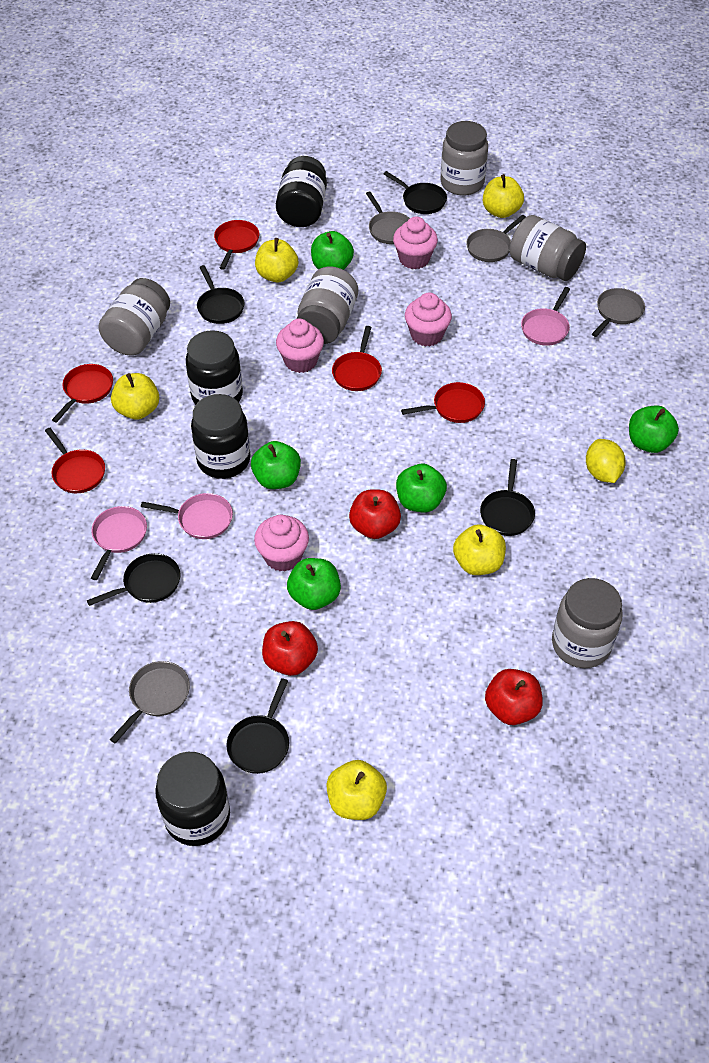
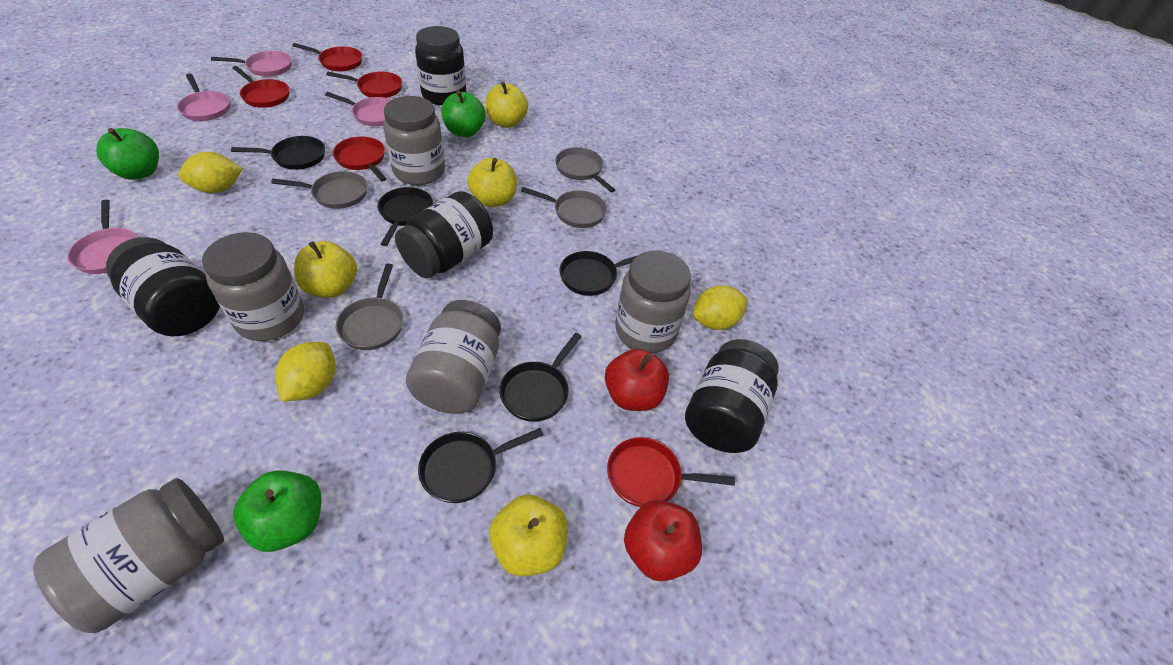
green apple: [251,441,301,489] [287,558,341,610] [311,231,354,270] [396,464,447,512] [629,405,679,453] = 5 -> [97,128,159,180] [233,470,321,552] [441,90,486,137] = 3
pink cupcake: [254,515,309,571] [276,319,324,373] [393,217,438,269] [405,293,452,347] = 4 -> none = 0
pink pan: [91,506,147,580] [141,493,233,539] [521,287,570,346] = 3 -> [67,200,138,274] [177,73,230,121] [211,51,292,77] [325,92,391,126] = 4
red apple: [262,621,318,676] [349,489,401,539] [485,669,543,725] = 3 -> [605,349,669,411] [624,500,702,581] = 2
yellow apple: [111,373,159,420] [255,238,298,282] [326,760,387,820] [453,524,506,575] [483,174,524,218] = 5 -> [294,241,357,298] [467,158,517,207] [486,81,528,128] [489,495,568,576] = 4
yellow lemon: [586,439,626,483] = 1 -> [178,152,243,193] [275,342,336,402] [693,285,748,330] = 3

